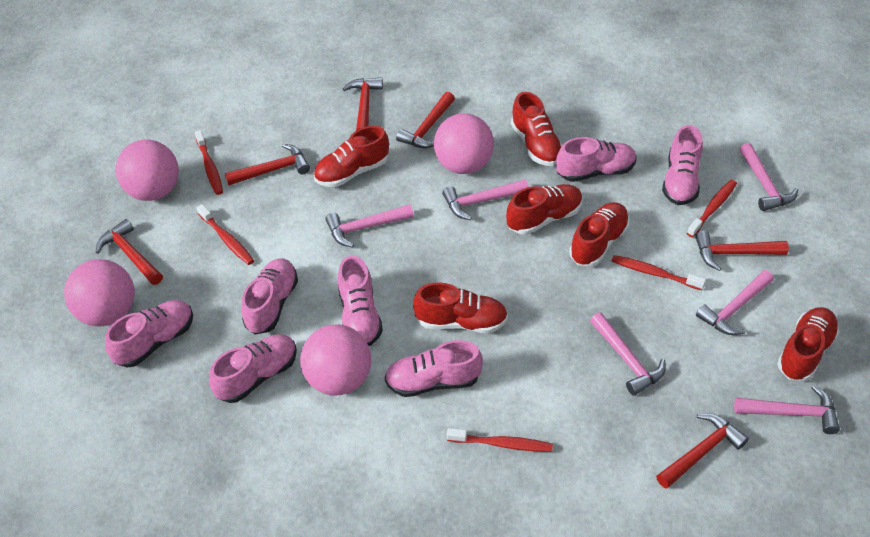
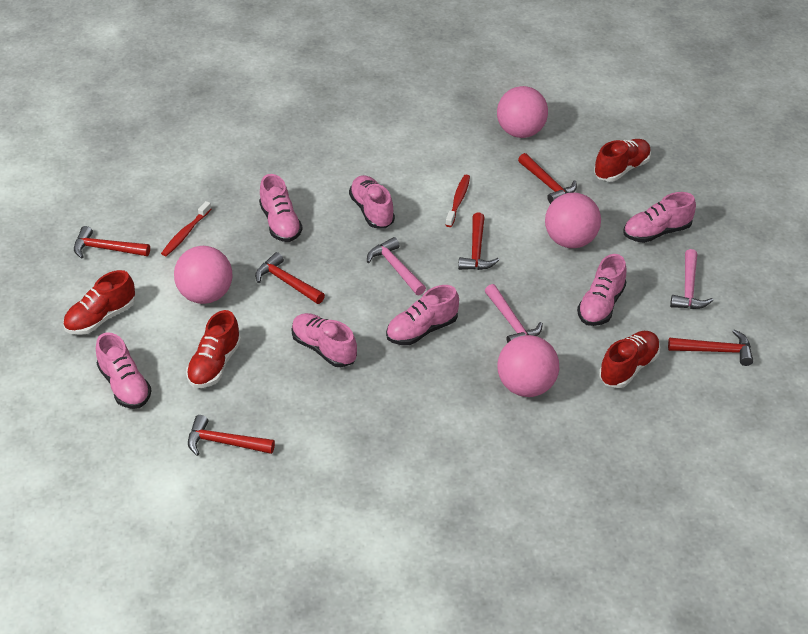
pink hammer: [325,204,414,248] [442,179,529,220] [590,313,666,396] [696,270,774,335] [734,385,840,434] [740,143,798,211] = 6 -> [367,237,426,295] [485,284,543,343] [670,249,713,309] = 3
red shoe: [314,126,389,187] [413,282,508,333] [506,184,583,235] [511,92,562,166] [569,202,630,267] [777,307,839,381] = 6 -> [63,270,135,335] [186,310,241,388] [594,139,651,182] [599,331,660,388] = 4
red toothbrush: [195,130,223,195] [197,204,254,265] [447,428,553,452] [612,255,706,290] [687,180,737,237] = 5 -> [161,201,211,256] [446,175,470,227] = 2

